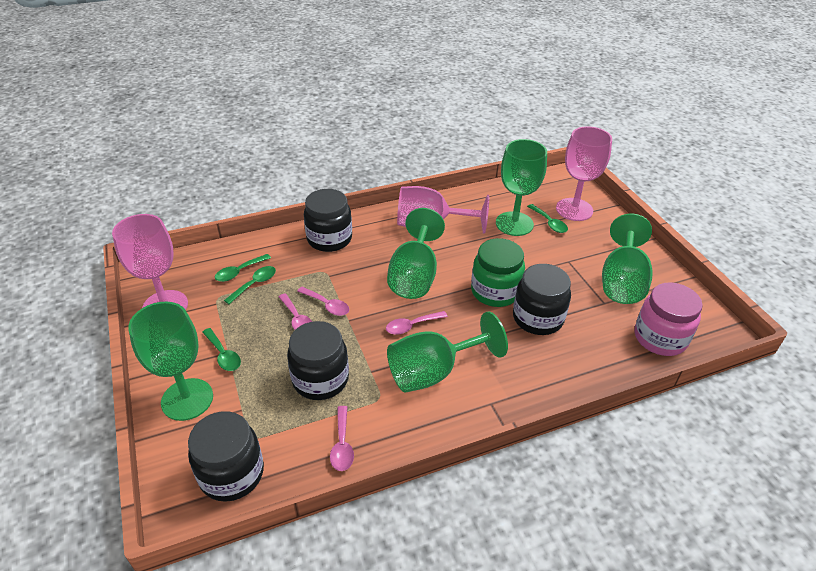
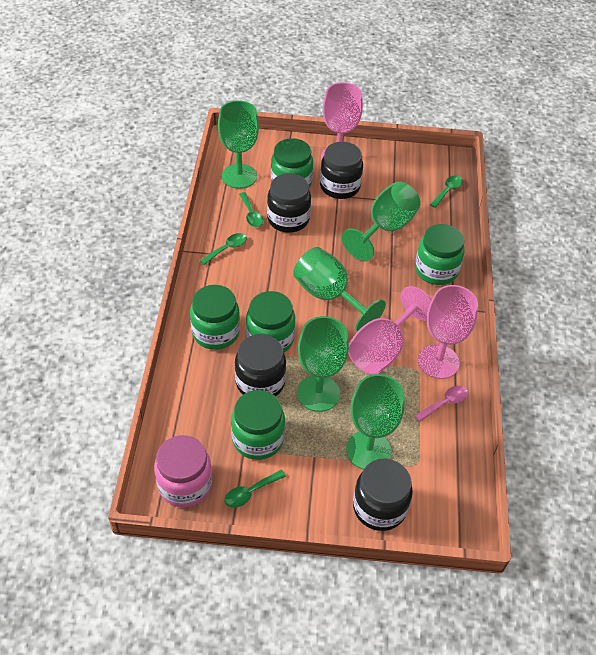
green jar: [471,238,525,307] = 1 -> [190,285,240,350] [231,390,285,460] [246,291,295,352] [271,138,313,188] [415,224,465,285] = 5
pink spoon: [278,293,312,330] [297,287,349,316] [330,406,354,471] [386,311,448,335] = 4 -> [415,386,468,422] = 1

